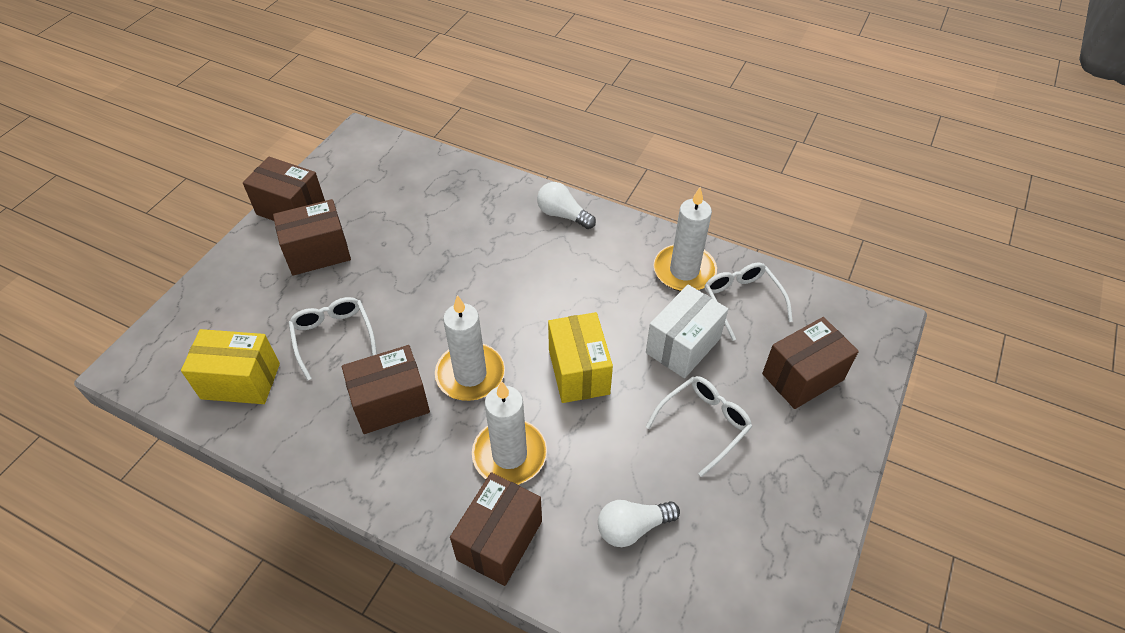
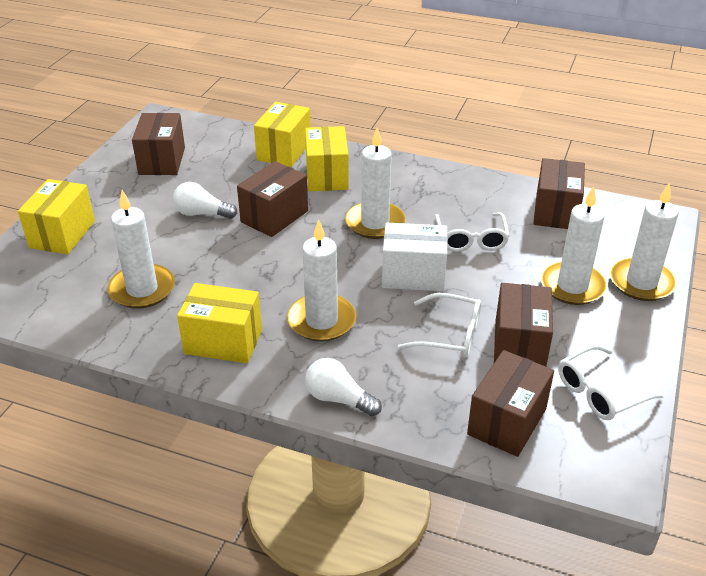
white candle: [435,295,505,401] [472,381,547,485] [653,187,717,292] = 3 -> [107,190,175,309] [287,220,356,342] [345,128,406,239] [540,186,608,305] [610,182,679,301] = 5
yellow box: [181,329,280,404] [548,312,613,403] = 2 -> [18,179,95,254] [177,283,262,363] [254,102,311,167] [305,126,349,191] = 4

